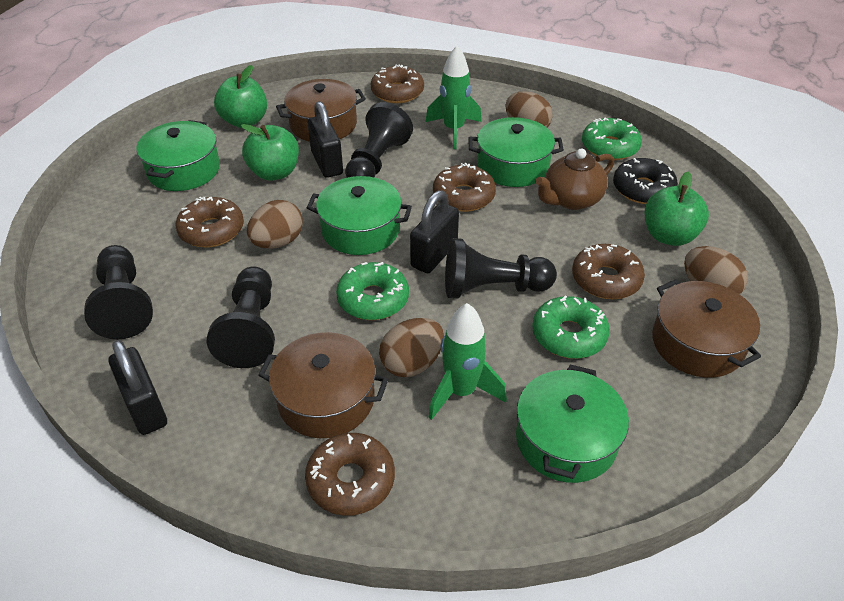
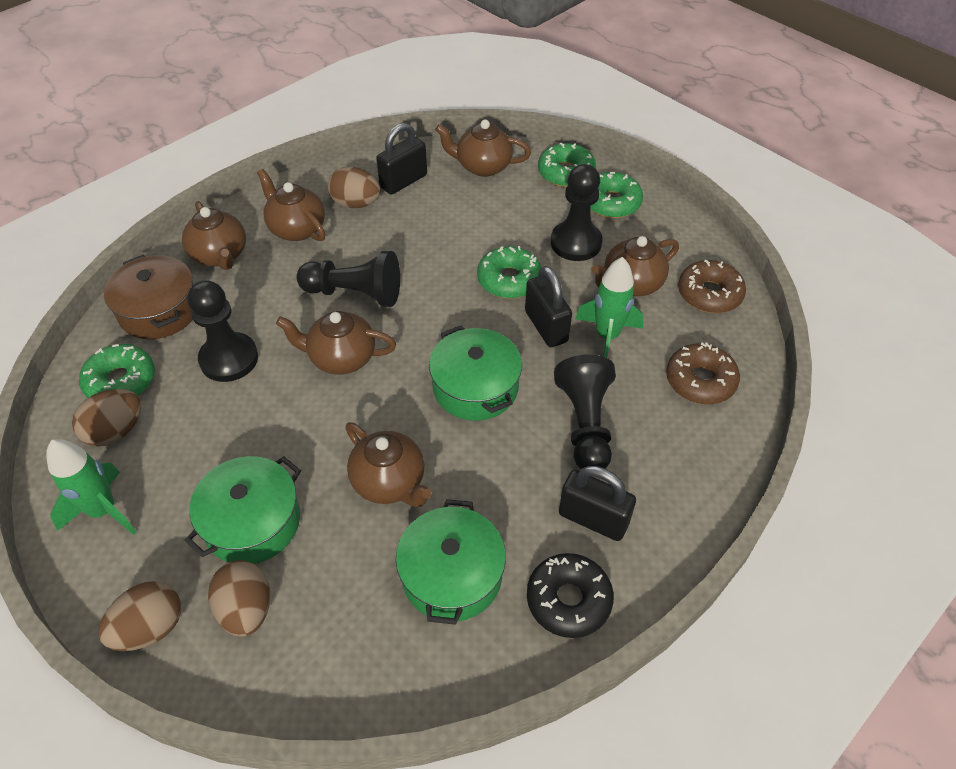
brown donut: [176,197,244,247] [305,433,395,516] [371,64,424,103] [433,163,496,212] [572,244,645,299] = 5 -> [666,342,740,404] [678,260,746,313] = 2
brown pot: [258,332,388,438] [276,79,366,142] [652,279,761,378] = 3 -> [104,255,194,339] = 1
brown teapot: [535,149,614,210] = 1 -> [182,201,246,270] [257,169,325,241] [276,311,396,375] [345,422,432,507] [435,119,531,177] [592,236,679,296] = 6
green apple: [214,65,267,128] [241,124,299,181] [645,171,709,246] = 3 -> none = 0
green donut: [336,262,409,320] [532,295,610,359] [582,118,642,160] = 3 -> [79,344,155,398] [477,246,542,299] [538,143,596,187] [590,172,643,218] = 4
green pot: [137,120,220,191] [307,176,412,255] [468,117,564,187] [516,364,629,483] = 4 -> [185,456,301,564] [396,499,506,625] [429,326,522,421] = 3

